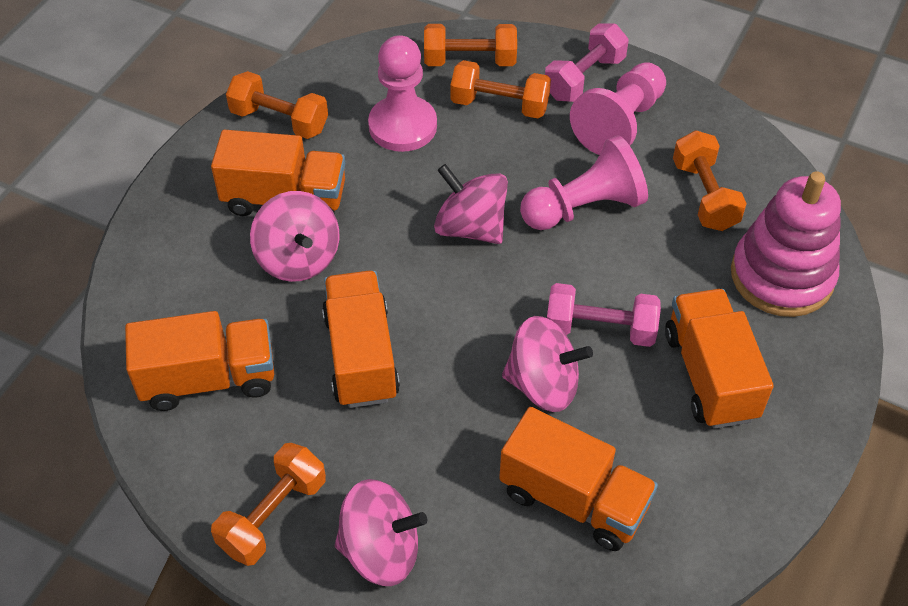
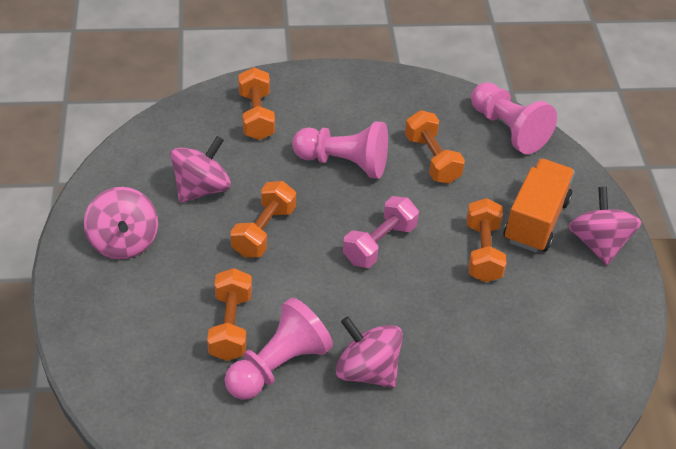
orange truck: [125,311,274,411] [211,130,345,216] [322,271,400,408] [499,407,658,551] [665,289,774,429] = 5 -> [503,159,575,253] = 1
pink dumbbell: [545,24,629,102] [547,283,661,347] = 2 -> [343,196,419,268] = 1
pink stacking toy: [731,171,841,317] = 1 -> none = 0

